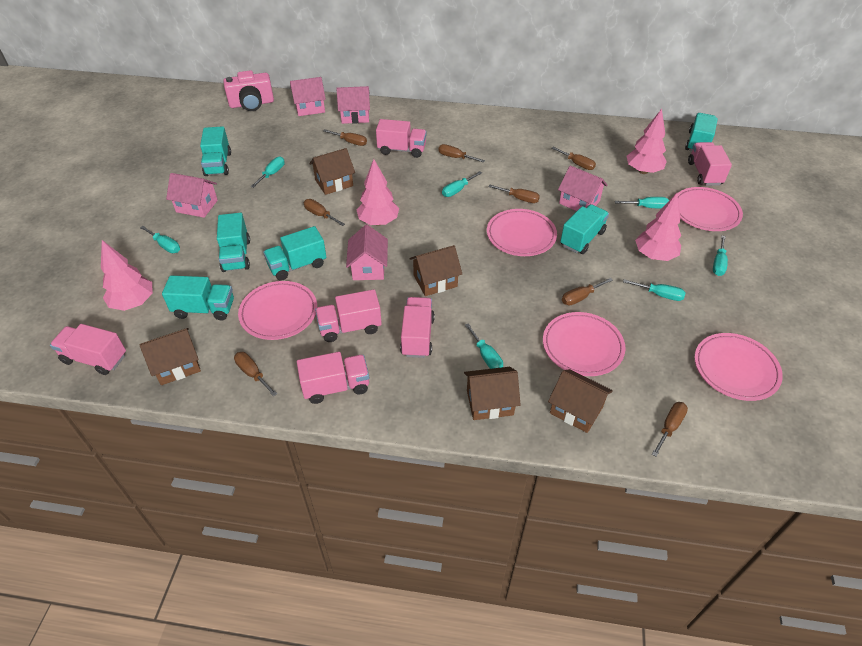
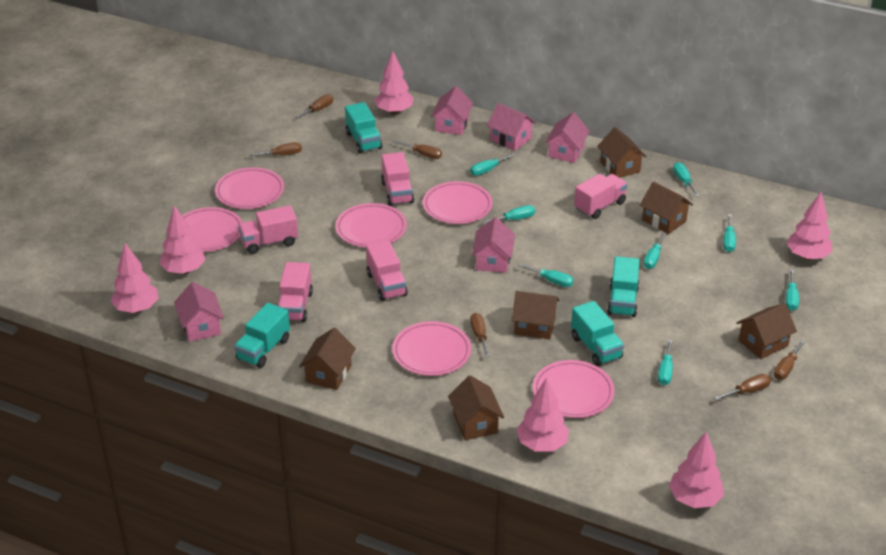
brown house: [139,328,201,385] [309,148,355,195] [409,245,462,296] [464,367,521,420] [548,369,613,433] = 5 -> [299,328,356,390] [448,375,504,440] [512,291,559,339] [597,127,647,178] [640,181,693,234] [737,303,797,359] = 6
brown screwdriver: [234,352,277,396] [304,199,345,226] [324,130,367,146] [438,144,485,162] [488,185,540,203] [551,147,596,170] [562,278,613,305] [652,402,688,457] = 8 -> [249,142,302,157] [295,94,333,119] [394,140,442,159] [470,313,490,357] [714,374,771,400] [774,340,805,380] = 6
pink camera: [223,70,274,111] = 1 -> none = 0
pink plate: [238,281,317,340] [487,209,557,256] [543,312,626,376] [677,187,743,231] [694,333,783,401] = 5 -> [182,207,242,252] [215,167,284,209] [335,203,407,247] [392,321,471,376] [423,181,493,224] [533,360,615,418] = 6
pink tree: [101,240,153,311] [357,159,399,226] [626,109,667,174] [635,193,681,261] = 4 -> [111,243,159,313] [159,205,206,274] [374,51,414,115] [516,377,569,452] [669,432,724,508] [787,192,832,260] = 6
pink truck: [50,324,126,375] [297,352,369,404] [315,289,382,342] [376,119,427,158] [400,297,435,358] [688,142,732,186] = 6 -> [238,205,298,254] [278,262,313,322] [366,240,408,301] [381,152,414,206] [574,174,628,219] = 5
turquoise screwdriver: [140,226,180,253] [251,157,285,188] [442,171,482,197] [465,323,503,369] [615,197,669,208] [623,279,685,301] [713,235,728,276] = 7 -> [470,153,516,176] [482,205,535,224] [518,264,574,287] [644,232,666,269] [658,339,673,385] [673,162,700,196] [723,214,736,252] [786,269,799,311] = 8
turquoise truck: [162,276,234,321] [200,126,231,176] [217,213,250,272] [263,226,326,281] [560,204,609,254] [685,113,718,152] = 6 -> [234,303,290,368] [345,102,382,154] [571,301,624,366] [607,256,640,317] = 4

